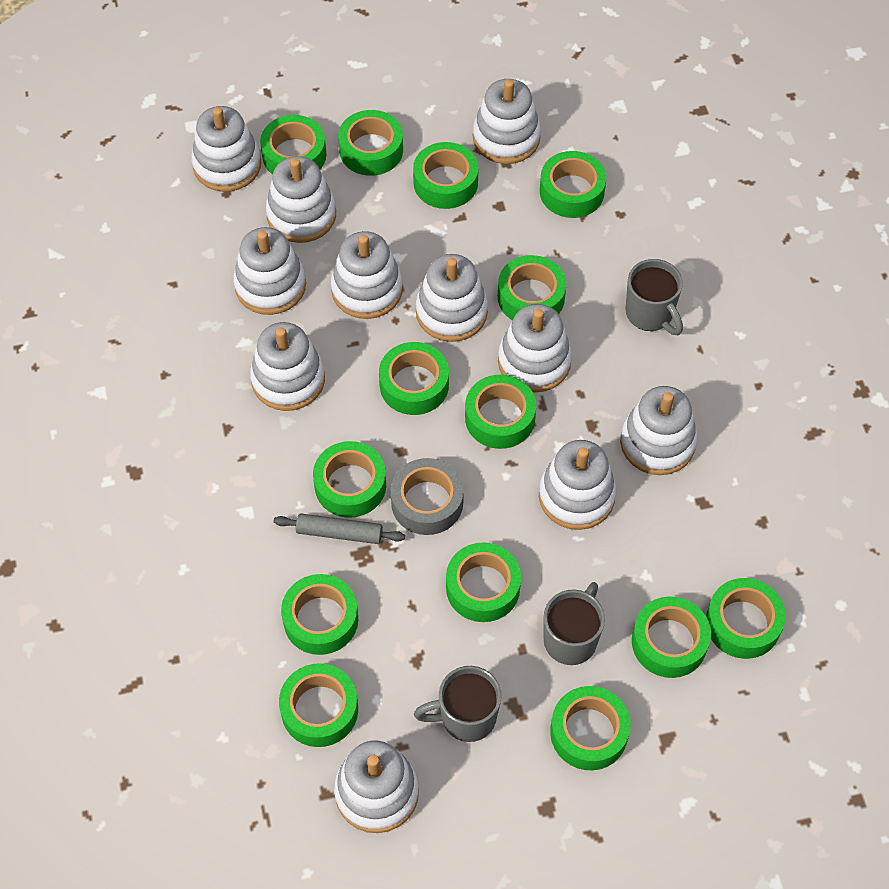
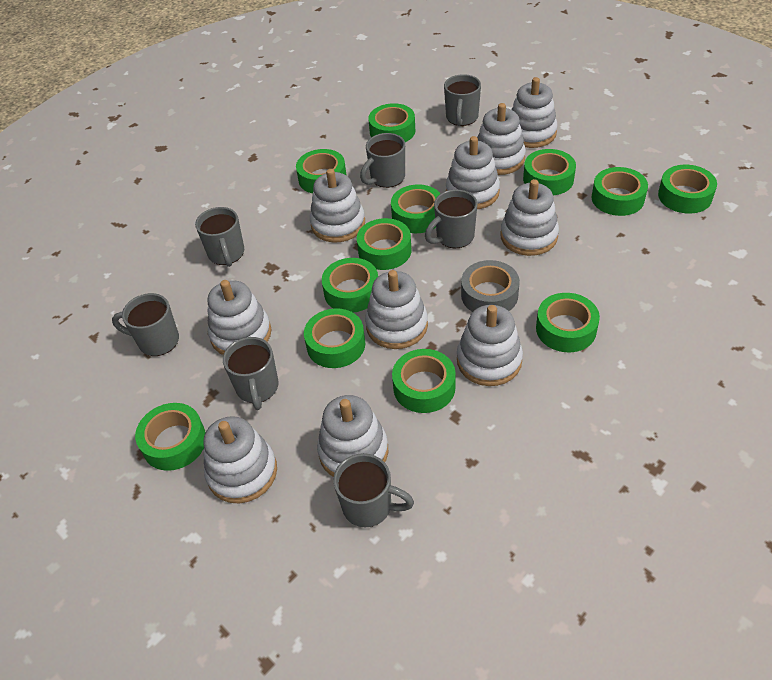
green tape: [260,115,326,175] [279,663,358,747] [281,574,358,655] [313,441,386,518] [338,110,403,176] [379,342,449,415] [413,142,479,209] [446,543,521,622] [465,375,536,449] [498,255,566,320] [540,151,606,218] [550,686,631,770] [632,596,711,678] [706,578,786,659] = 14 -> [135,403,206,471] [296,149,347,194] [304,308,365,368] [322,258,378,313] [357,218,411,270] [368,103,415,142] [391,184,440,233] [392,349,456,413] [523,149,576,195] [536,293,600,352] [591,167,648,216] [658,165,717,214] = 12
grey mug: [414,666,502,742] [544,582,605,665] [626,259,683,335] = 3 -> [112,293,179,356] [195,207,244,267] [223,337,278,410] [333,453,414,527] [360,133,405,188] [425,190,478,248] [444,74,481,126] = 7
grey rolling pin: [273,513,405,544] = 1 -> none = 0
white stacking toy: [191,106,261,192] [233,227,306,315] [250,322,325,411] [265,156,336,243] [331,231,403,319] [334,740,419,833] [415,254,488,342] [473,79,541,164] [498,304,572,392] [539,440,616,530] [620,386,697,475] = 11 -> [203,416,277,503] [208,280,271,355] [310,169,365,243] [317,395,388,477] [365,270,428,349] [446,136,500,209] [457,305,523,386] [477,103,526,175] [500,179,559,256] [511,77,558,148] = 10

